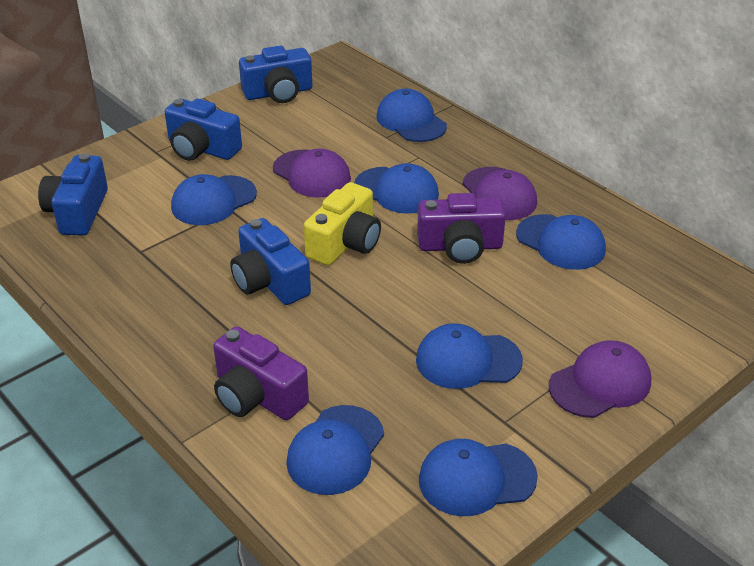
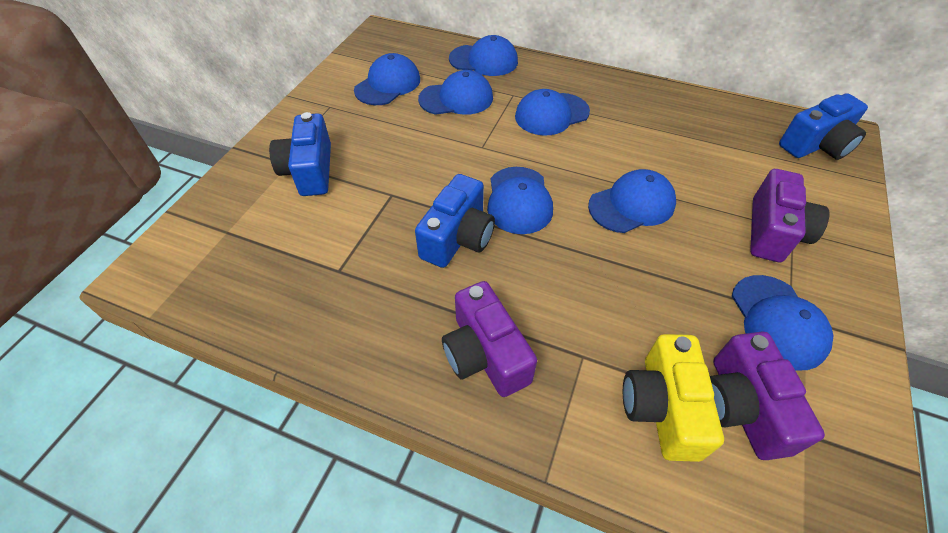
blue camera: [38,153,108,236] [165,98,242,161] [230,218,311,305] [239,46,312,103] = 4 -> [269,112,331,196] [415,174,495,268] [779,93,868,160] = 3
purple camera: [213,326,309,420] [417,193,506,264] = 2 -> [442,281,537,397] [710,331,825,460] [750,169,830,262] = 3
purple cap: [273,149,351,198] [463,167,537,220] [549,340,651,418] = 3 -> none = 0

